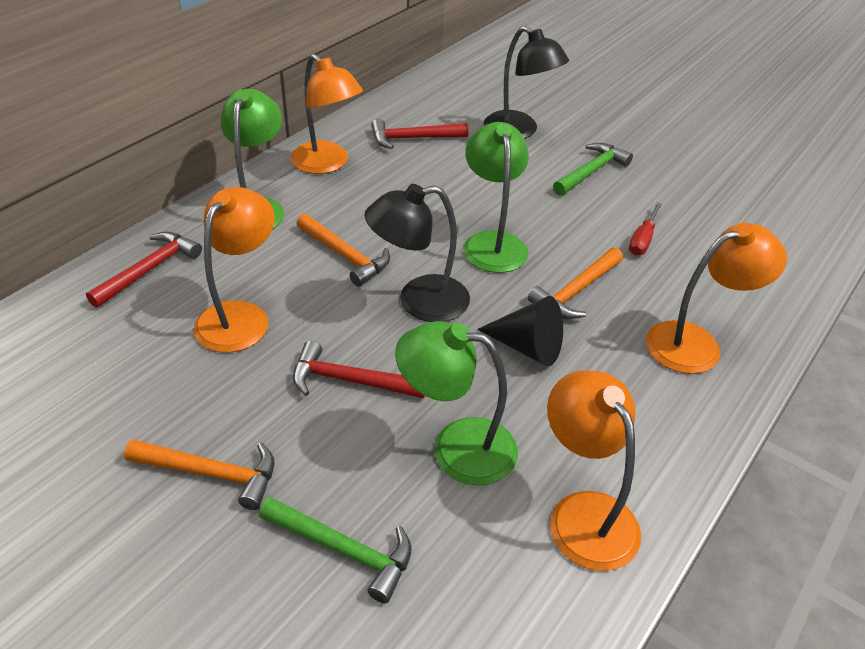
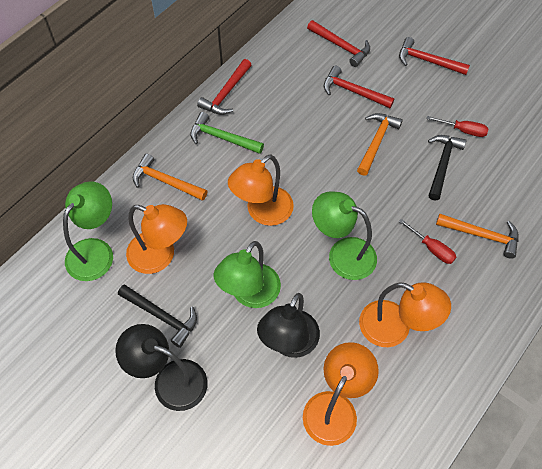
black cone: [477,296,563,366] = 1 -> none = 0
black hammer: none = 0 -> [118,284,197,348] [428,135,467,200] = 2
green hammer: [259,497,412,603] [553,143,633,196] = 2 -> [190,112,264,154] = 1
red hammer: [86,232,202,308] [293,341,425,398] [371,119,468,149] = 3 -> [197,59,251,115] [307,20,370,67] [324,66,394,108] [399,37,470,75] = 4
red screwdriver: [629,202,662,255] = 1 -> [399,219,456,264] [427,116,488,137] = 2

